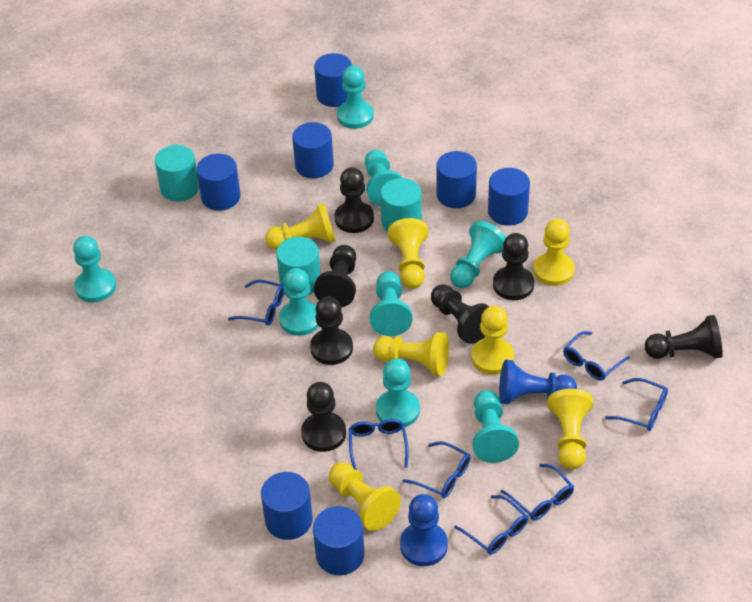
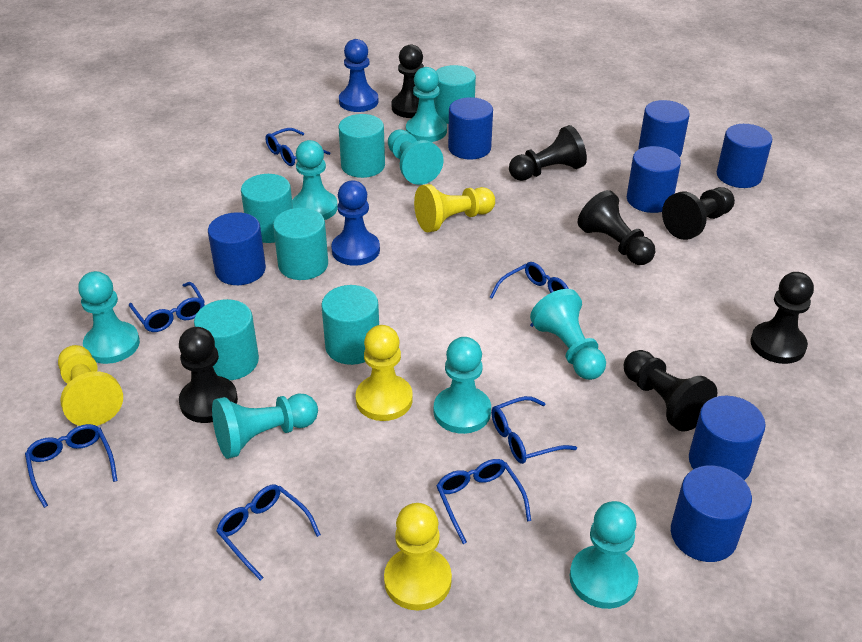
turquoise cylinder: [155,145,199,201] [276,237,321,295] [380,178,422,232] = 3 -> [194,299,259,380] [241,174,293,243] [273,208,328,280] [321,285,379,365] [338,114,385,178] [434,65,476,124] = 6
yellow pawn: [265,203,336,250] [329,462,401,531] [373,332,449,376] [388,218,428,289] [471,306,514,375] [533,219,575,286] [548,389,593,469] = 7 -> [58,345,123,426] [356,325,413,421] [384,503,452,611] [414,184,495,232] = 4

